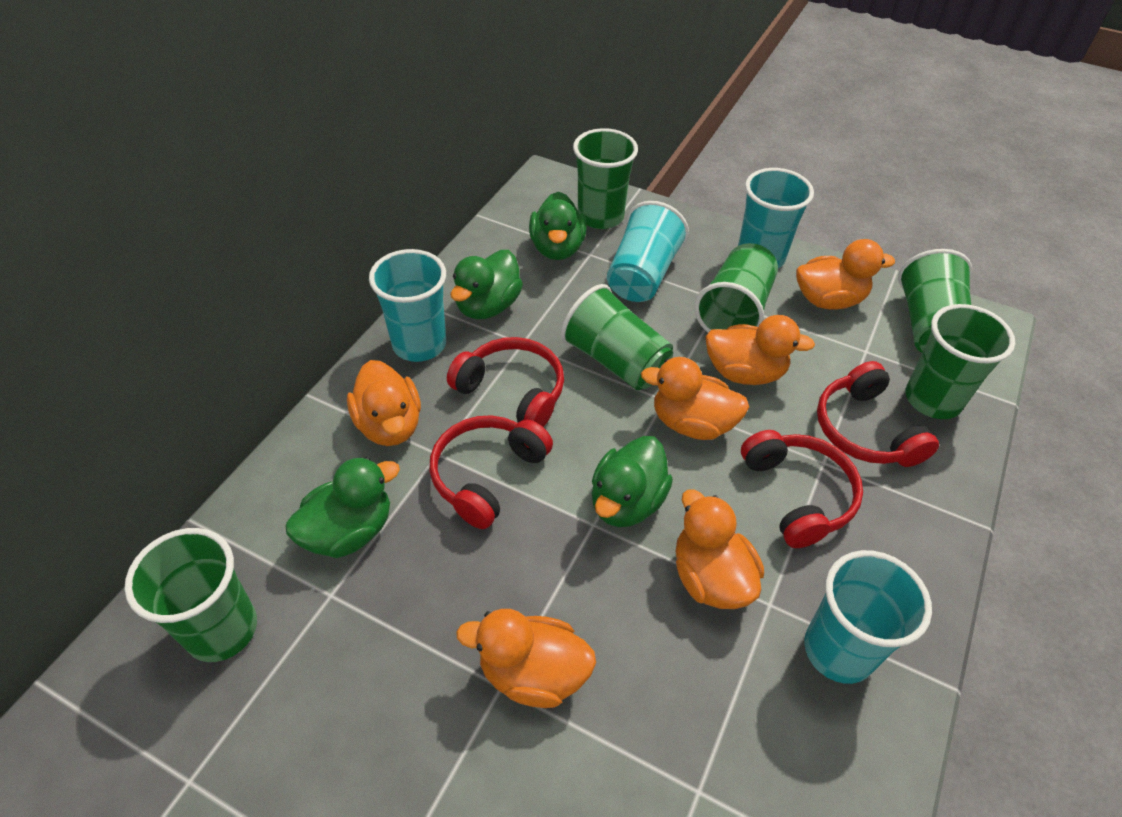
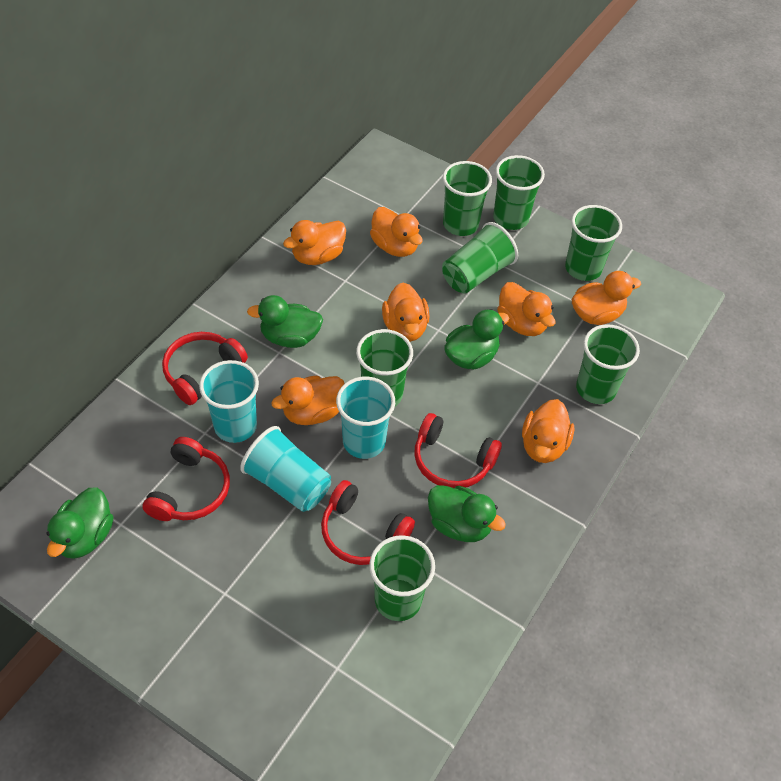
green cup: [124,528,257,662] [561,284,673,390] [573,128,638,229] [694,243,778,332] [898,249,972,353] [906,304,1015,419] = 6 -> [356,329,413,406] [369,535,435,621] [442,222,518,293] [443,161,492,236] [493,155,545,230] [565,205,622,281] [576,324,640,404] = 7
orange duck: [347,360,421,446] [456,609,596,708] [641,357,749,440] [675,489,764,609] [705,315,815,385] [796,239,895,310] = 6 -> [271,376,345,425] [283,220,346,265] [370,207,423,257] [382,282,430,342] [497,282,555,336] [522,399,574,463] [572,271,641,325] = 7
turquoise cup: [369,249,446,362] [607,201,689,302] [738,168,814,268] [804,550,932,684] = 4 -> [199,360,259,443] [240,426,331,512] [336,377,395,459] = 3

